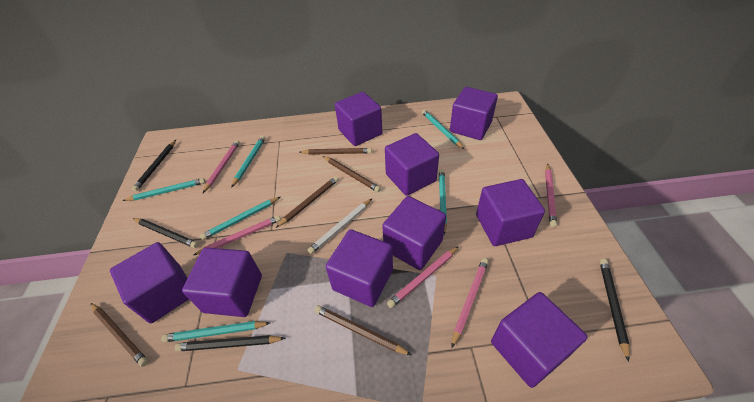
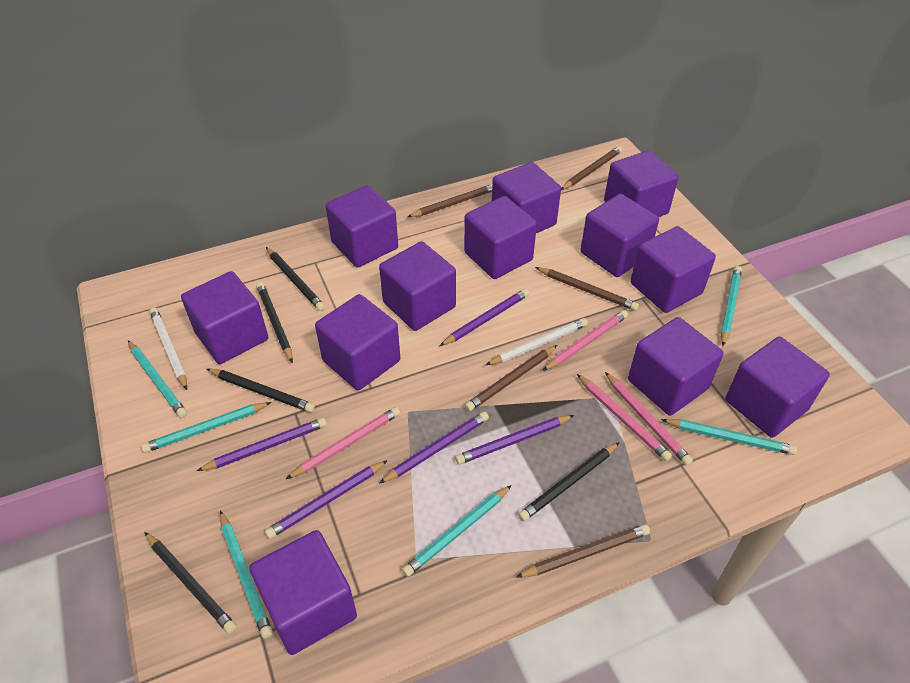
black pencil: [132,140,176,192] [133,218,198,248] [175,335,286,351] [600,259,630,362] = 4 -> [144,532,237,634] [207,369,315,412] [256,282,293,363] [266,247,325,311] [518,442,620,521] = 5
pink pencil: [194,215,281,255] [203,140,240,193] [387,246,459,308] [451,258,488,348] [545,163,557,227] = 5 -> [286,407,400,479] [542,310,628,371] [577,374,672,461] [605,372,693,466] = 4
purple cube: [110,242,189,323] [182,247,262,317] [326,229,393,307] [335,92,382,146] [382,196,446,270] [385,133,439,196] [450,87,498,140] [476,179,545,246] [491,292,587,388] = 9 -> [181,271,268,364] [249,530,357,655] [315,294,400,391] [326,185,398,268] [379,241,456,331] [464,196,537,279] [492,162,561,233] [580,194,659,277] [604,150,679,217] [628,317,724,416] [630,226,716,313] [725,337,830,438] = 12
purple pencil: none = 0 -> [197,418,327,471] [265,460,388,539] [379,412,489,484] [440,289,529,346] [455,415,574,464] = 5
white pencil: [307,199,372,254] = 1 -> [149,307,187,390] [486,318,588,365] = 2

